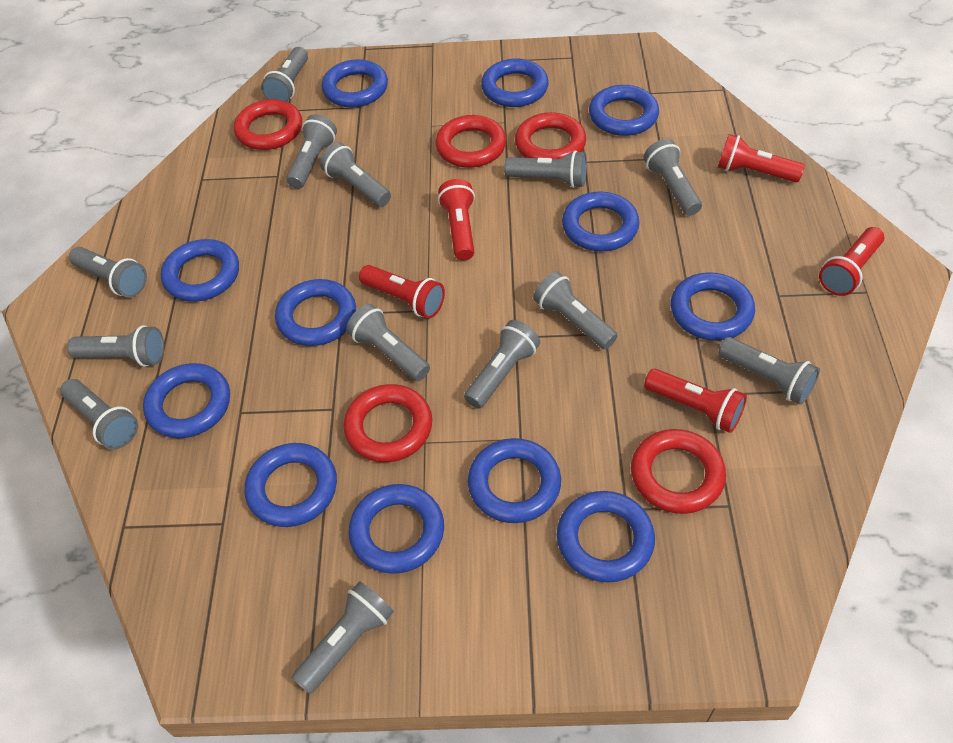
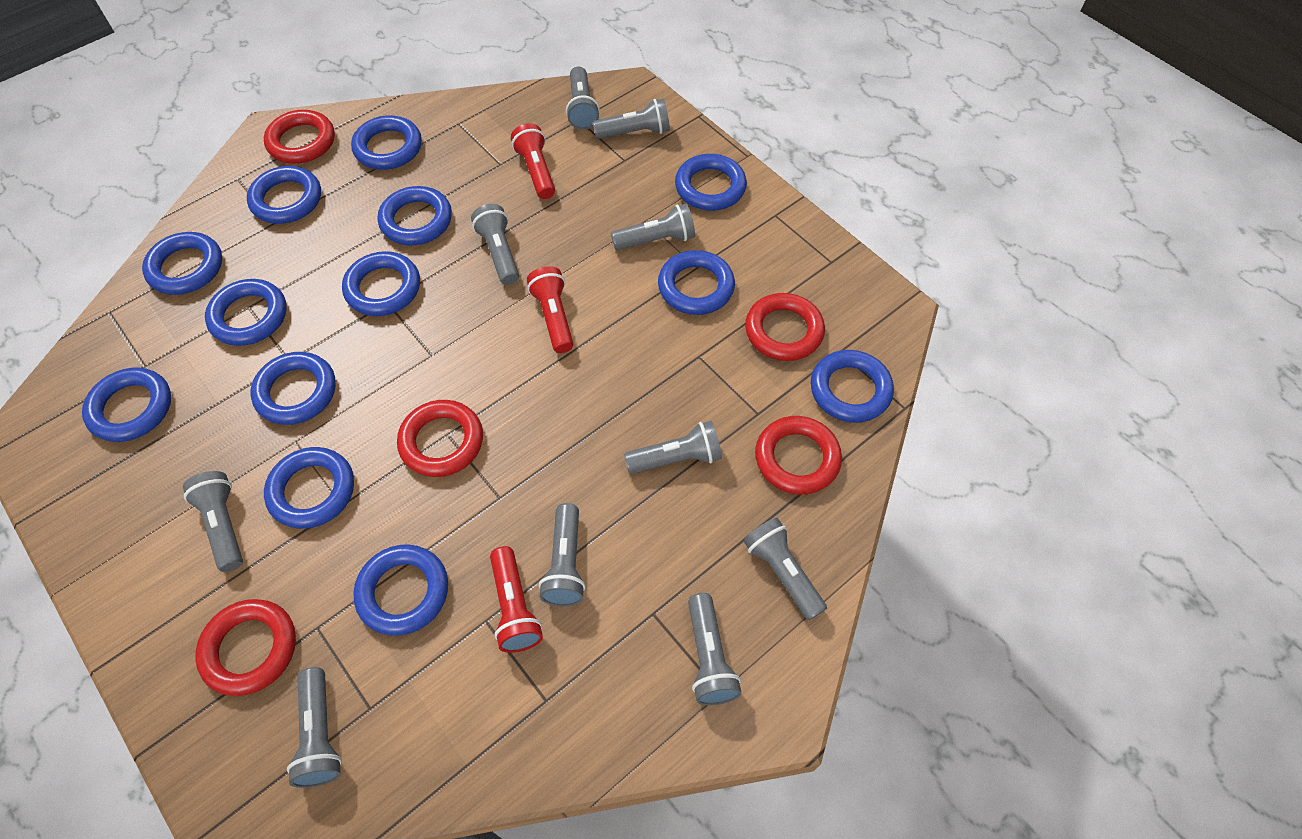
blue ring: [143,363,230,438] [161,239,239,302] [245,443,337,527] [275,279,356,346] [322,59,388,107] [349,484,444,574] [468,438,561,523] [481,59,549,107] [557,491,655,582] [562,192,640,251] [589,85,659,136] [671,272,755,341] = 12 -> [82,368,171,442] [142,232,222,295] [205,279,287,346] [247,166,321,224] [251,352,336,425] [264,447,354,529] [342,251,420,316] [351,115,422,170] [353,545,448,636] [378,186,452,246] [658,250,735,315] [675,154,747,211] [811,350,894,423] = 13
grey flashlight: [60,379,138,450] [67,325,164,367] [69,247,147,298] [261,47,308,102] [286,114,337,189] [292,581,394,694] [320,142,391,207] [346,304,430,381] [464,320,540,409] [504,150,587,188] [533,271,618,349] [644,139,702,216] [718,337,820,405] = 13 -> [183,471,243,572] [287,667,342,788] [471,204,519,285] [539,503,586,606] [566,66,600,130] [592,98,670,139] [611,204,695,250] [624,421,722,474] [688,593,742,705] [743,518,827,620] = 10
red flashlight: [359,265,445,319] [438,179,475,261] [644,368,747,433] [718,134,805,182] [819,227,884,296] = 5 -> [490,546,543,653] [511,123,555,199] [527,266,573,353] = 3

